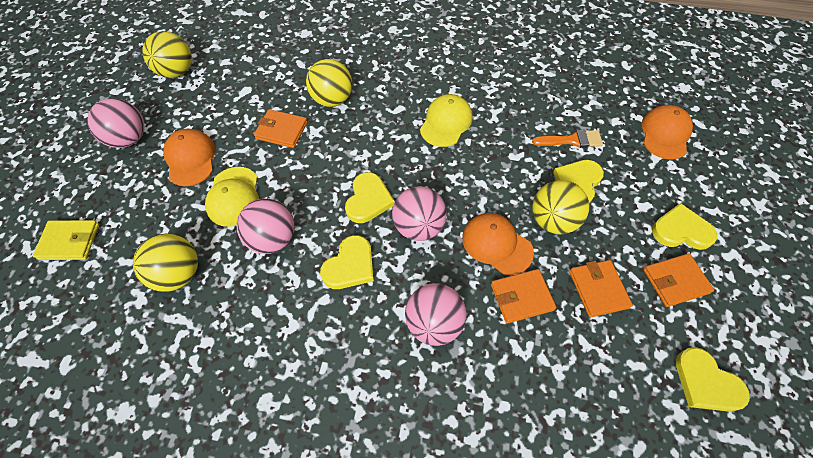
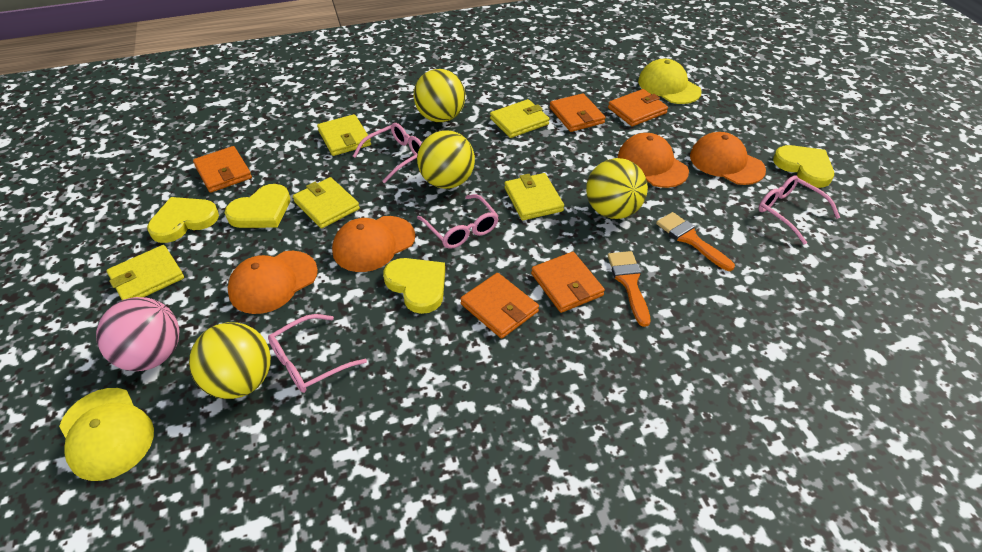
orange brush: [532,130,603,148] = 1 -> [608,251,651,327] [656,212,735,271] = 2
orange cap: [163,129,215,186] [462,213,534,275] [641,105,693,160] = 3 -> [227,251,318,314] [332,216,415,272] [617,133,689,188] [690,132,766,185] = 4
orange wallet: [254,109,308,148] [491,269,556,324] [569,260,633,318] [643,253,714,307] = 4 -> [193,146,252,193] [460,273,539,339] [531,252,605,313] [550,93,605,132] [608,89,668,126] = 5
pink ball: [87,98,145,148] [236,198,294,254] [392,186,447,241] [405,283,467,346] = 4 -> [96,297,180,371] = 1
pink glasses: none = 0 -> [268,314,367,393] [353,123,422,183] [417,194,499,249] [759,175,840,245] = 4
yellow heart: [320,235,374,289] [345,172,395,223] [553,160,604,203] [652,203,717,250] [676,347,750,412] = 5 -> [147,197,219,243] [225,184,290,228] [383,258,445,314] [773,145,834,188] = 4
yellow wallet: [33,220,99,260] = 1 -> [106,245,184,300] [293,177,360,228] [317,114,371,156] [490,99,550,138] [504,173,564,220] = 5

